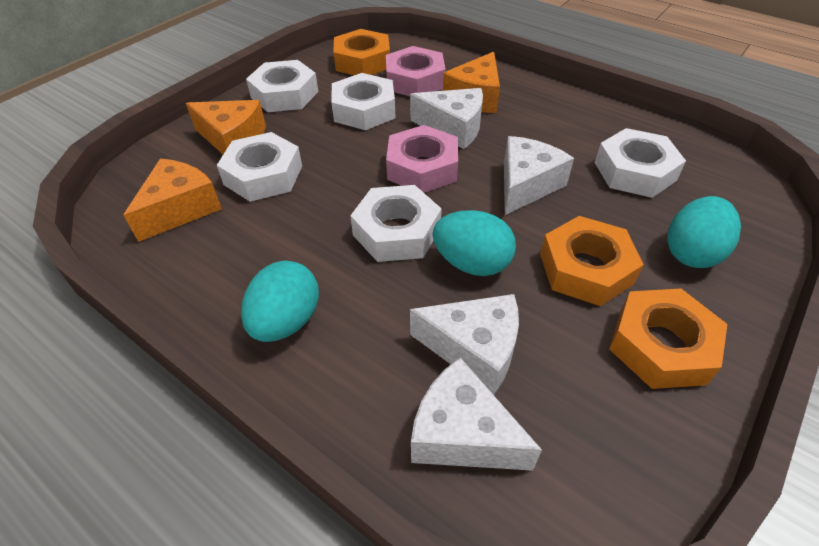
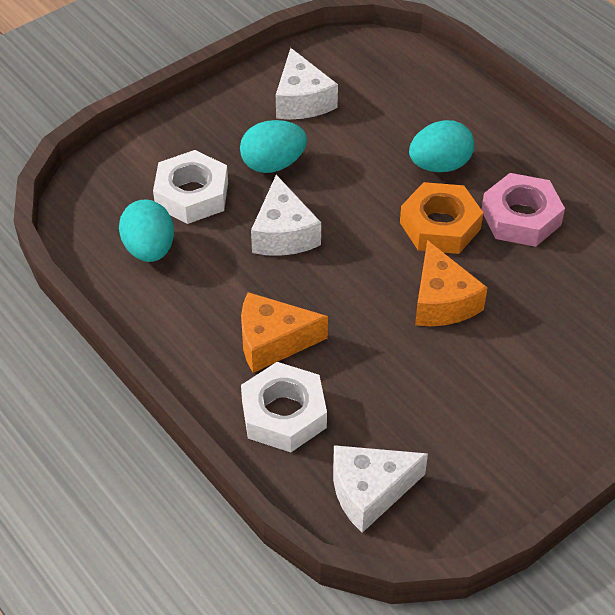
orange cheese: [123,159,222,242] [186,100,266,154] [443,52,500,113] = 3 -> [241,292,328,373] [415,240,488,326] = 2
orange nut: [334,29,390,75] [540,216,644,306] [609,289,727,389] = 3 -> [400,182,483,254] = 1
pink nut: [386,46,446,96] [386,125,458,193] = 2 -> [481,173,565,247] = 1
white cheese: [410,88,483,149] [410,294,519,395] [411,358,542,471] [504,136,574,215] = 4 -> [251,175,321,256] [276,48,338,119] [333,445,428,533] = 3
white nut: [217,132,302,202] [246,60,318,112] [331,73,396,130] [350,185,442,262] [595,128,686,198] = 5 -> [153,150,228,224] [241,362,327,452] = 2

